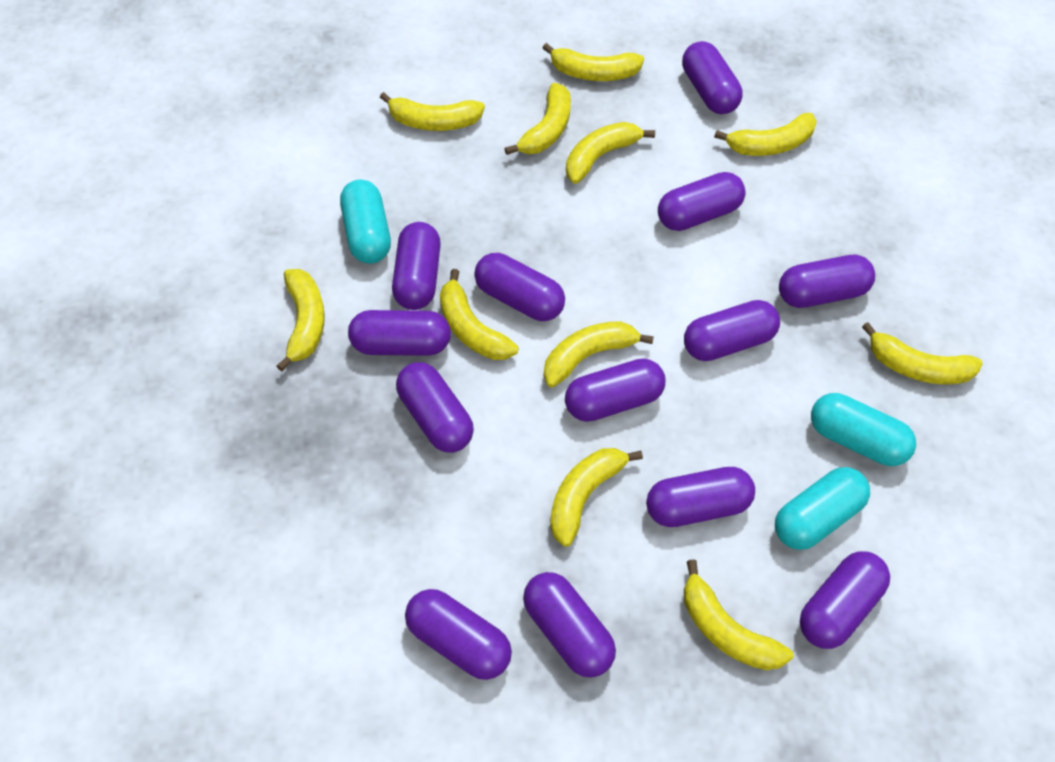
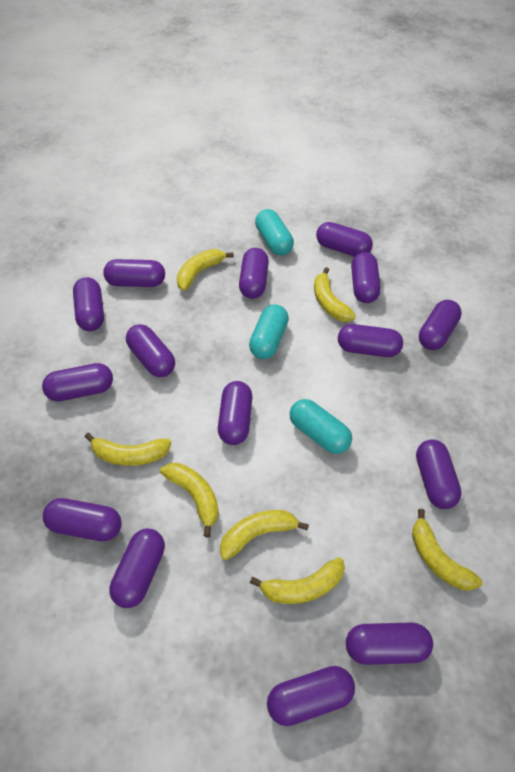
purple capsule: [348,310,451,356] [392,222,441,310] [396,362,474,453] [405,589,512,680] [474,253,565,321] [523,572,616,677] [565,358,666,422] [646,467,755,527] [658,172,746,231] [682,41,742,114] [684,300,780,361] [779,255,875,308] [800,551,890,649] = 13 -> [42,363,113,402] [43,498,122,541] [73,277,104,331] [103,259,165,287] [109,528,165,608] [126,324,175,377] [218,381,252,445] [239,248,269,299] [267,666,355,726] [316,222,373,257] [338,324,403,357] [346,622,433,665] [351,252,381,303] [416,439,462,509] [419,300,462,350] = 15
yellow banana: [277,269,325,371] [380,92,485,131] [440,269,519,360] [504,83,571,155] [543,43,644,81] [543,321,654,388] [550,448,643,547] [566,122,655,184] [684,559,793,670] [714,113,817,156] [862,322,983,385] = 11 -> [85,433,171,466] [160,463,219,538] [177,249,234,291] [220,510,309,560] [250,557,345,604] [314,267,356,322] [412,509,483,591] = 7

